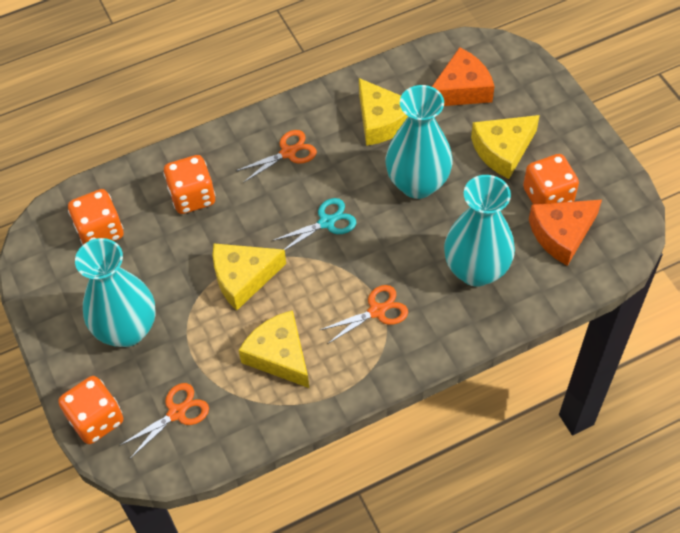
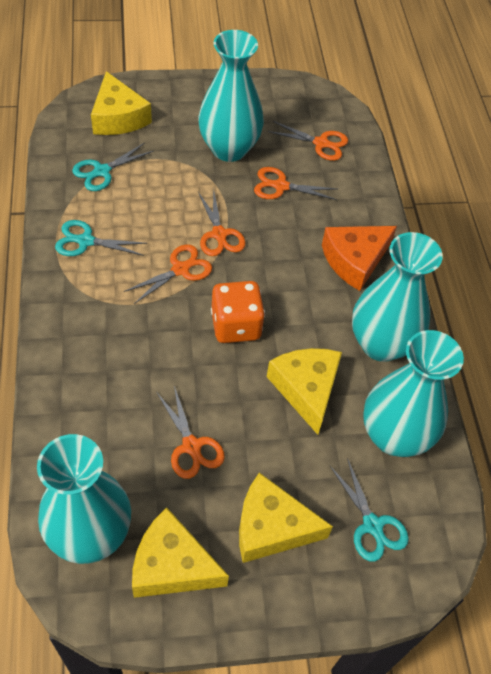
orange cheese: [432,47,495,106] [529,200,602,266] = 2 -> [322,226,397,291] = 1
orange dice: [58,376,123,444] [68,189,124,245] [163,155,216,214] [523,154,579,205] = 4 -> [211,281,265,343] = 1
orange scissors: [119,383,209,459] [236,130,317,183] [320,285,408,344] = 3 -> [124,244,212,304] [157,386,225,479] [198,188,246,256] [254,167,337,200] [268,121,348,161] = 5
turquoise scissors: [272,198,356,250] = 1 -> [55,220,148,256] [72,143,154,191] [330,458,409,562] = 3
turquoise vase: [75,238,156,347] [386,85,453,199] [444,175,515,287] = 3 -> [37,434,131,564] [198,30,264,162] [352,232,443,362] [363,330,464,457] = 4

